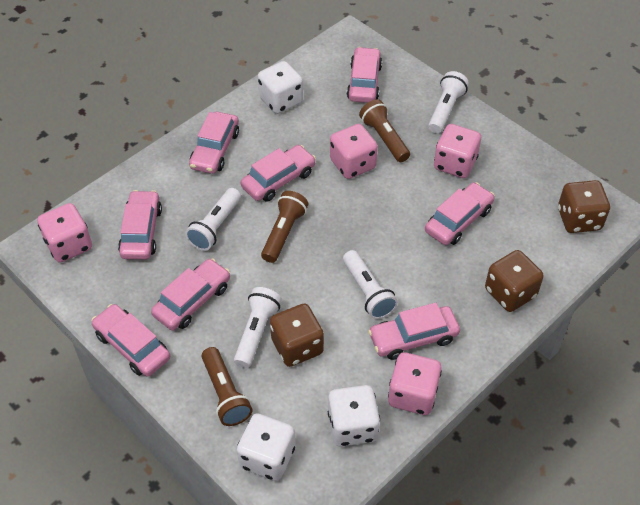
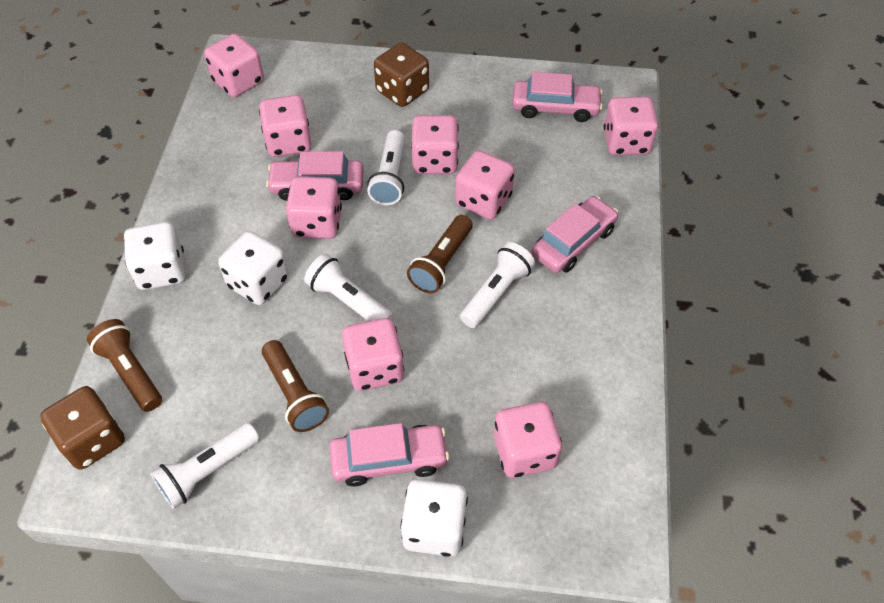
brown dice: [270,304,324,367] [485,250,544,312] [558,180,610,233] = 3 -> [40,386,125,470] [374,43,429,107] = 2
pink car: [91,304,170,377] [118,190,162,259] [151,258,230,330] [189,112,239,174] [240,145,316,202] [347,47,382,103] [368,303,460,360] [425,182,495,245] = 8 -> [266,151,364,201] [329,423,449,487] [512,72,603,122] [531,196,618,273] = 4
pink dice: [37,203,92,262] [330,124,378,179] [388,352,442,415] [434,124,481,178] = 4 -> [204,34,264,97] [259,95,311,157] [286,176,342,239] [342,318,404,391] [411,115,459,174] [455,150,515,220] [494,402,562,478] [604,97,658,155] = 8

